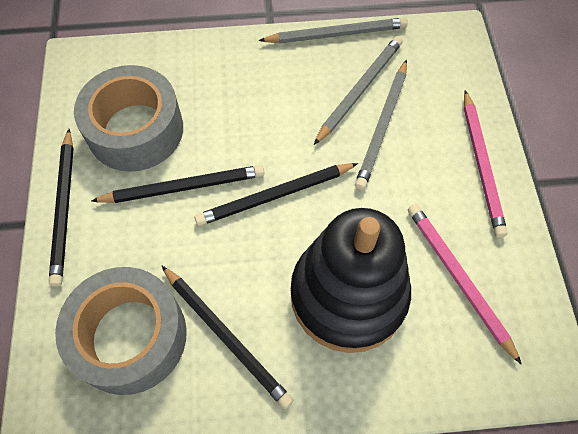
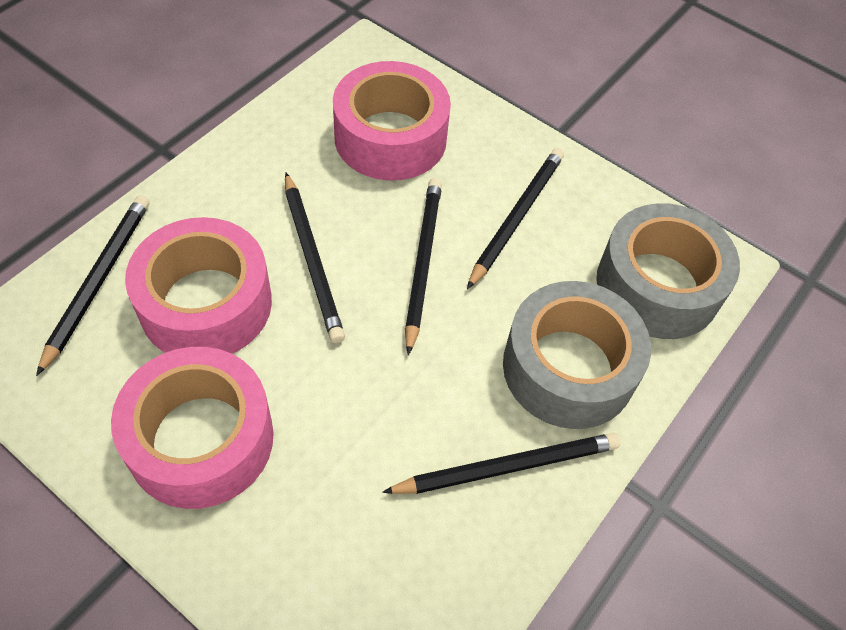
black pencil: [49,129,74,287] [92,165,264,203] [162,266,294,409] [195,163,358,226] = 4 -> [36,195,150,376] [285,173,345,343] [382,433,620,494] [405,178,442,355] [467,148,564,289] = 5
black stacking toy: [291,208,411,353] = 1 -> none = 0
grey pencil: [259,17,408,44] [314,36,403,145] [355,60,407,190] = 3 -> none = 0
pink pencil: [408,204,522,365] [464,90,508,238] = 2 -> none = 0
pink tape: none = 0 -> [111,347,274,509] [125,217,272,354] [333,61,451,181] = 3

